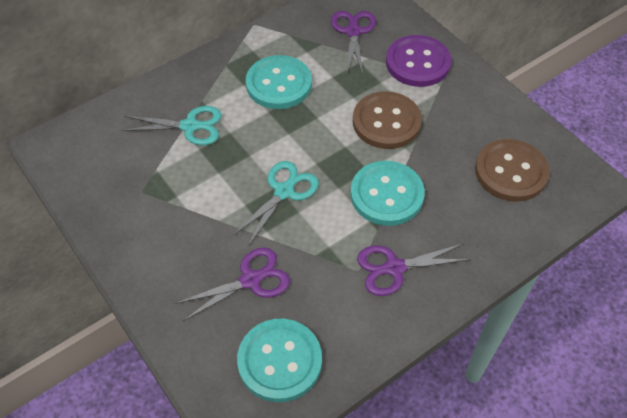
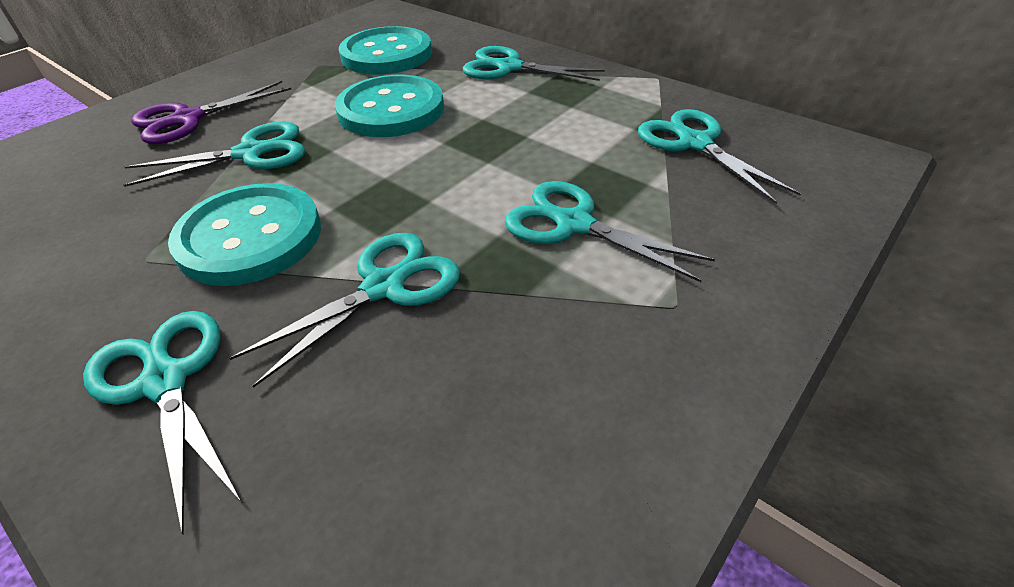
brown button: [353,91,422,149] [475,139,550,202] = 2 -> none = 0
purple button: [386,35,451,87] = 1 -> none = 0
purple scissors: [174,248,290,321] [331,11,376,75] [357,243,471,296] = 3 -> [131,81,291,144] = 1
turquoise scissors: [121,106,222,145] [232,161,319,246] = 2 -> [83,311,242,535] [123,121,305,187] [229,233,460,388] [463,46,605,81] [505,181,715,282] [638,109,801,204] = 6

